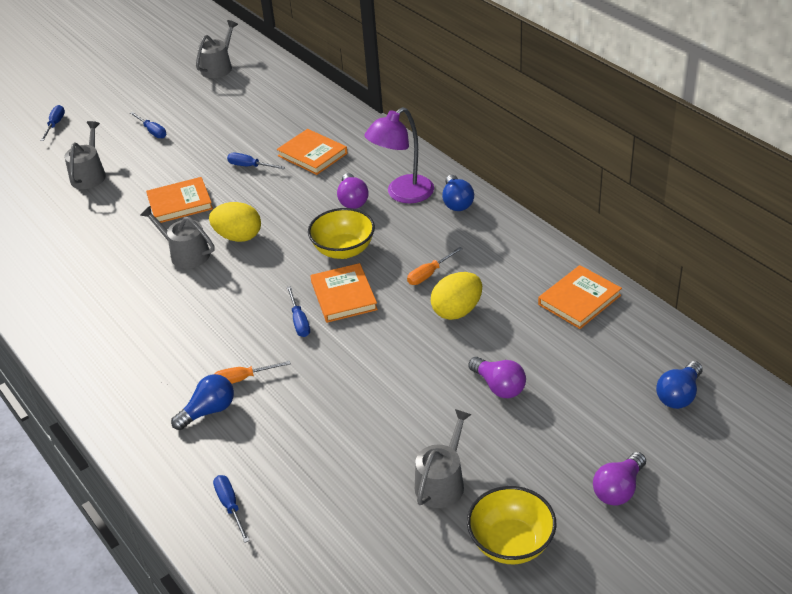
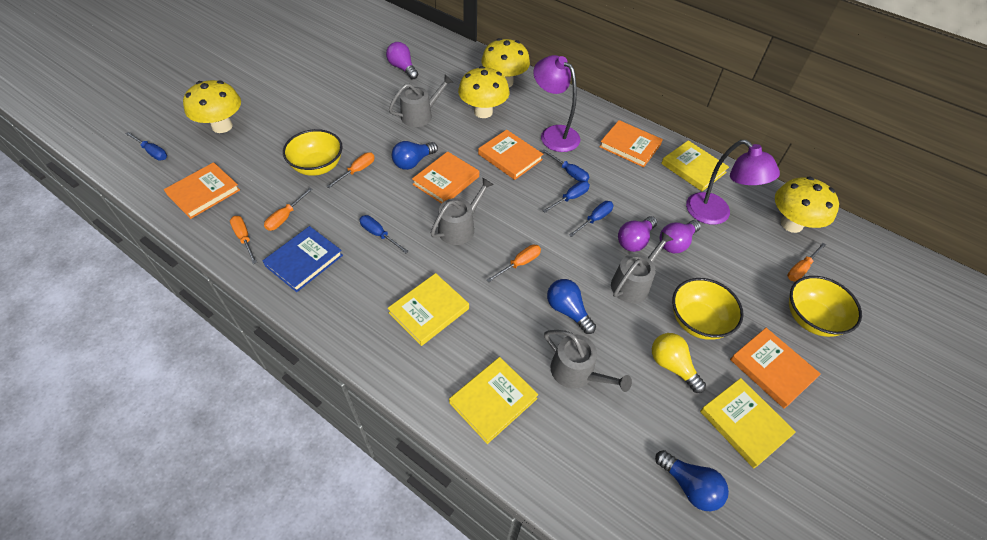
blue book: none = 0 -> [263,226,343,292] = 1
orange book: [146,177,213,223] [277,129,347,175] [310,263,378,323] [538,265,622,329] = 4 -> [164,162,240,219] [412,151,479,204] [478,130,543,180] [599,120,663,167] [730,328,821,409] = 5
orange screwdriver: [215,361,291,384] [407,247,463,285] = 2 -> [230,216,257,264] [264,188,313,231] [327,152,375,188] [486,244,541,282] [787,243,826,282] = 5
purple lamp: [364,107,434,203] = 1 -> [533,55,580,152] [686,140,780,225] = 2
yellow book: none = 0 -> [388,273,469,346] [449,357,539,444] [661,140,729,191] [700,378,796,468] = 4
yellow bowl: [308,208,375,259] [467,486,557,564] = 2 -> [283,129,343,176] [672,278,744,340] [789,276,862,337] = 3
yellow egg: [209,202,261,242] [431,272,482,320] = 2 -> none = 0
yellow light bulb: none = 0 -> [652,333,706,393] = 1
yellow mushroom: none = 0 -> [183,80,241,133] [458,66,509,118] [481,38,530,87] [775,177,839,233] = 4

